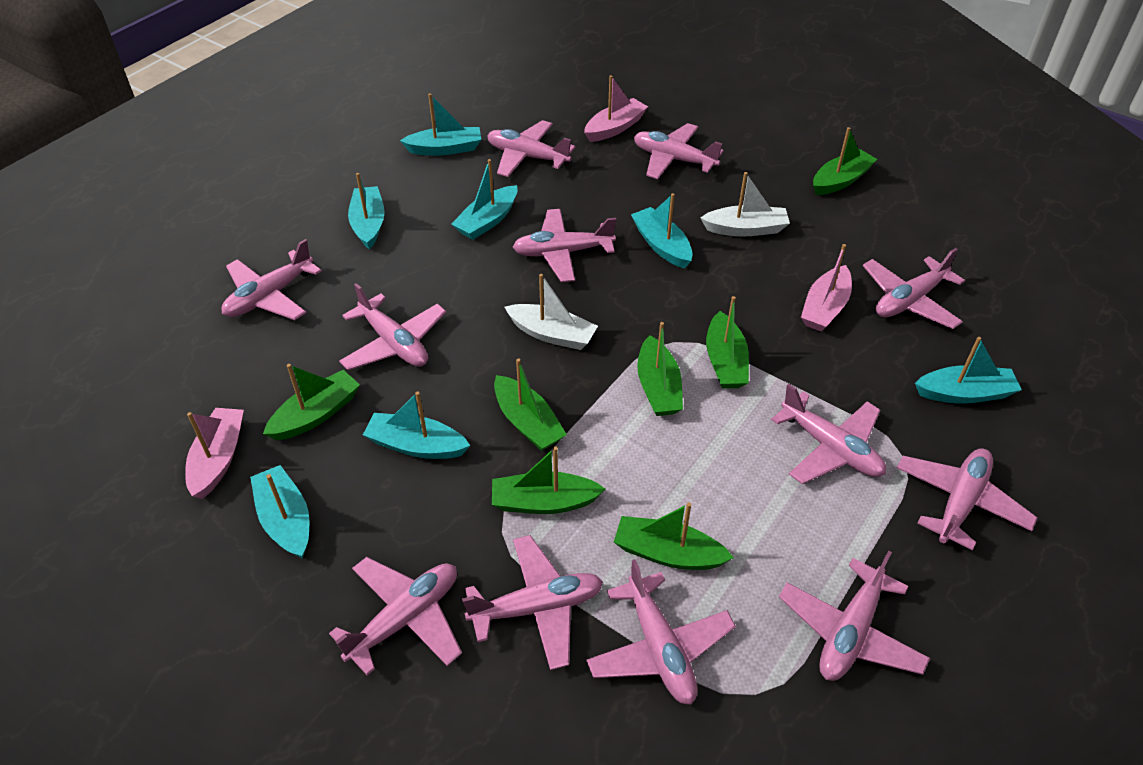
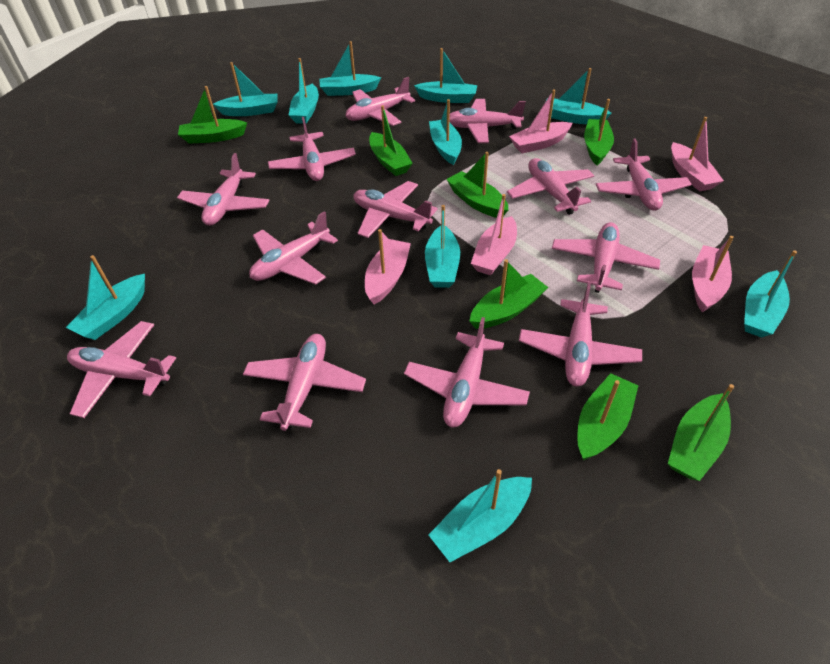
pink boat: [185,408,244,499] [584,75,648,142] [801,244,852,332] = 3 -> [365,229,411,304] [471,194,517,275] [509,89,572,154] [671,117,724,191] [692,236,734,312] = 5
pink plane: [221,239,322,320] [329,557,462,675] [339,283,446,370] [462,535,603,670] [487,120,575,177] [513,209,616,282] [586,559,736,705] [634,123,724,179] [771,384,886,484] [779,550,930,681] [863,248,965,329] [897,448,1037,550] = 12 -> [67,321,176,418] [177,153,270,226] [243,334,366,431] [249,211,338,285] [268,117,356,181] [346,77,415,126] [354,181,438,238] [404,317,530,427] [449,99,526,143] [507,158,594,215] [519,283,642,387] [552,222,660,293] [596,138,692,211] = 13
turquoise boat: [250,465,309,559] [348,173,385,250] [363,391,470,459] [400,94,481,156] [452,159,517,240] [631,193,693,269] [915,337,1022,404] = 7 -> [66,255,145,340] [213,62,277,116] [289,58,319,124] [319,41,381,96] [414,48,477,103] [425,205,460,288] [428,469,532,562] [429,99,462,165] [547,68,612,124] [744,250,797,338] = 10
white boat: [505,274,598,350] [700,172,790,237] = 2 -> none = 0

